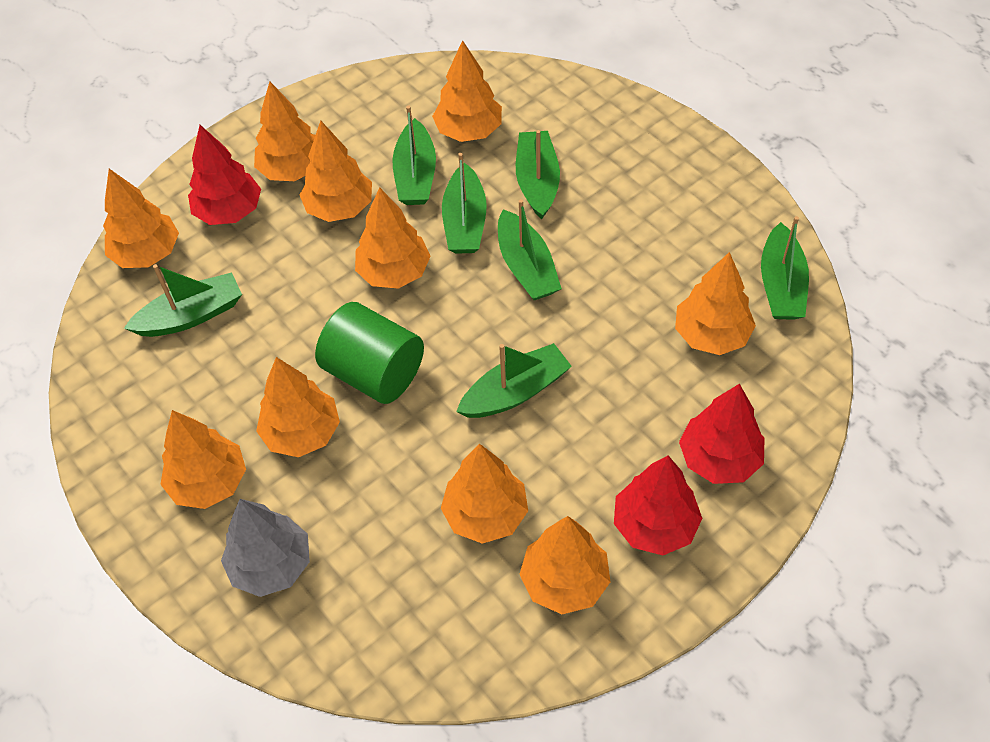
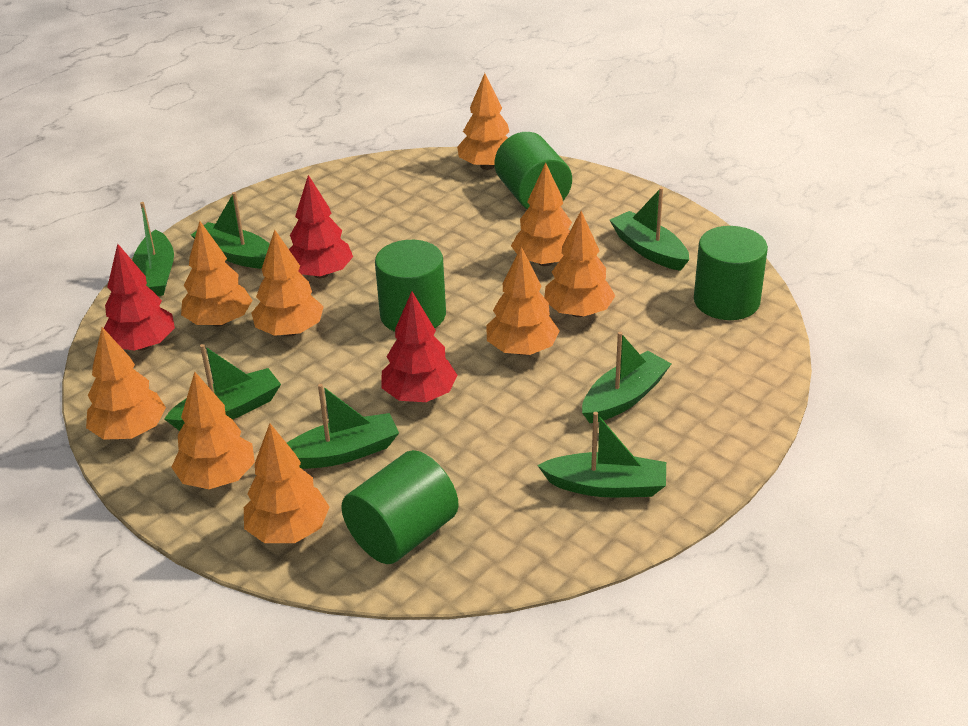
green cylinder: [315,302,424,404] = 1 -> [341,450,459,564] [375,240,446,332] [494,132,572,209] [694,226,768,320] = 4
grey tree: [221,499,310,597] = 1 -> none = 0
orange tree: [103,169,179,268] [160,410,246,509] [254,81,315,181] [256,357,340,457] [300,121,372,222] [355,187,431,289] [432,40,502,142] [441,444,528,544] [519,516,610,614] [675,252,756,355] = 10 -> [86,327,166,440] [172,372,255,489] [181,221,253,327] [244,423,329,543] [252,230,324,336] [457,73,509,170] [486,247,560,355] [511,163,572,266] [544,211,615,317] = 9

